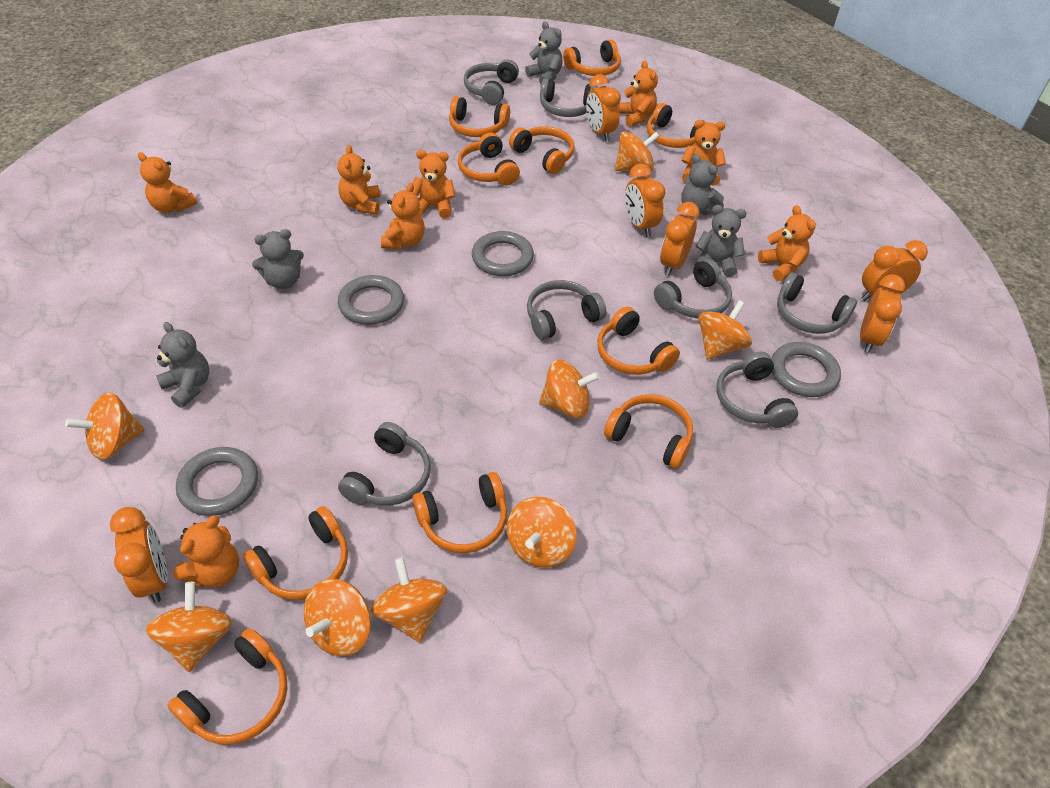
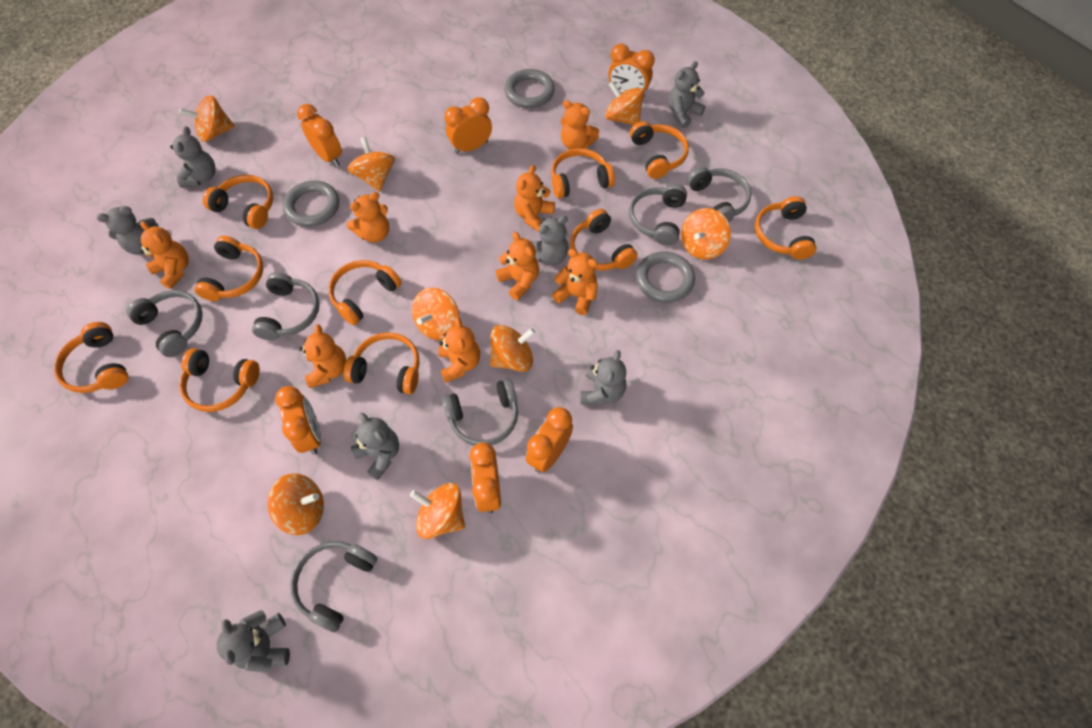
grey headphones: [338,422,431,506] [464,59,519,105] [527,280,606,340] [540,78,598,117] [654,259,732,318] [716,352,798,428] [777,272,857,334] = 7 -> [126,290,203,357] [252,272,320,340] [290,541,377,632] [442,379,518,446] [629,184,687,246] [687,167,751,223] = 6
grey ring: [176,447,258,516] [338,275,404,325] [472,231,534,276] [771,342,841,397] = 4 -> [283,181,339,227] [504,69,555,108] [636,251,695,303] = 3
grey teddy bear: [156,322,210,408] [252,229,304,289] [525,21,563,84] [681,154,724,215] [695,205,747,277] = 5 -> [97,206,159,255] [170,126,216,188] [216,610,290,673] [351,413,399,481] [531,216,569,265] [580,350,626,405] [668,61,705,128] = 7

